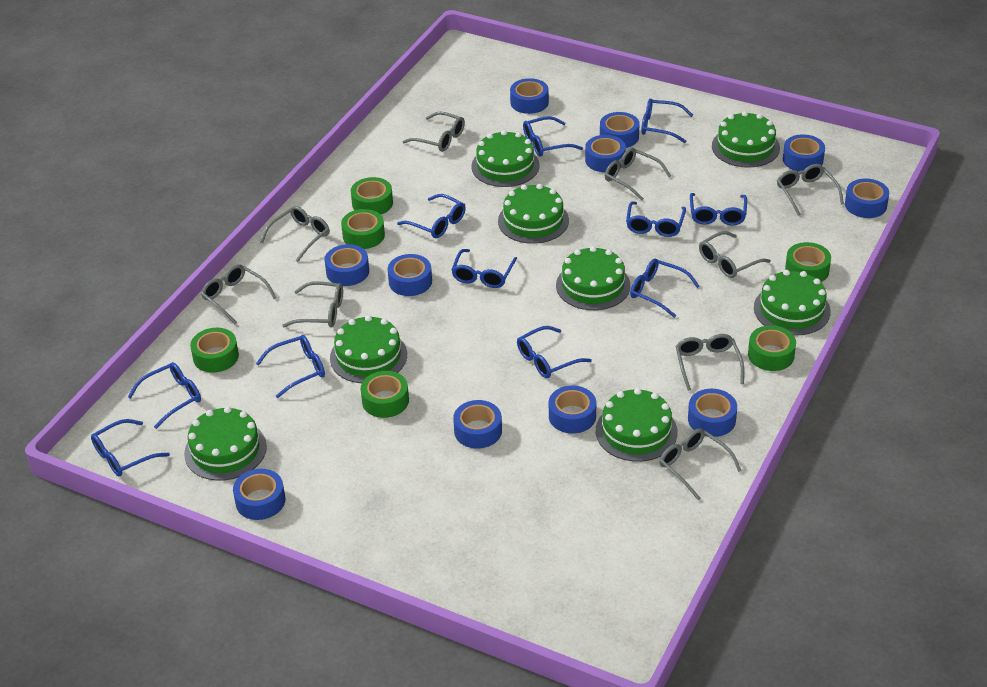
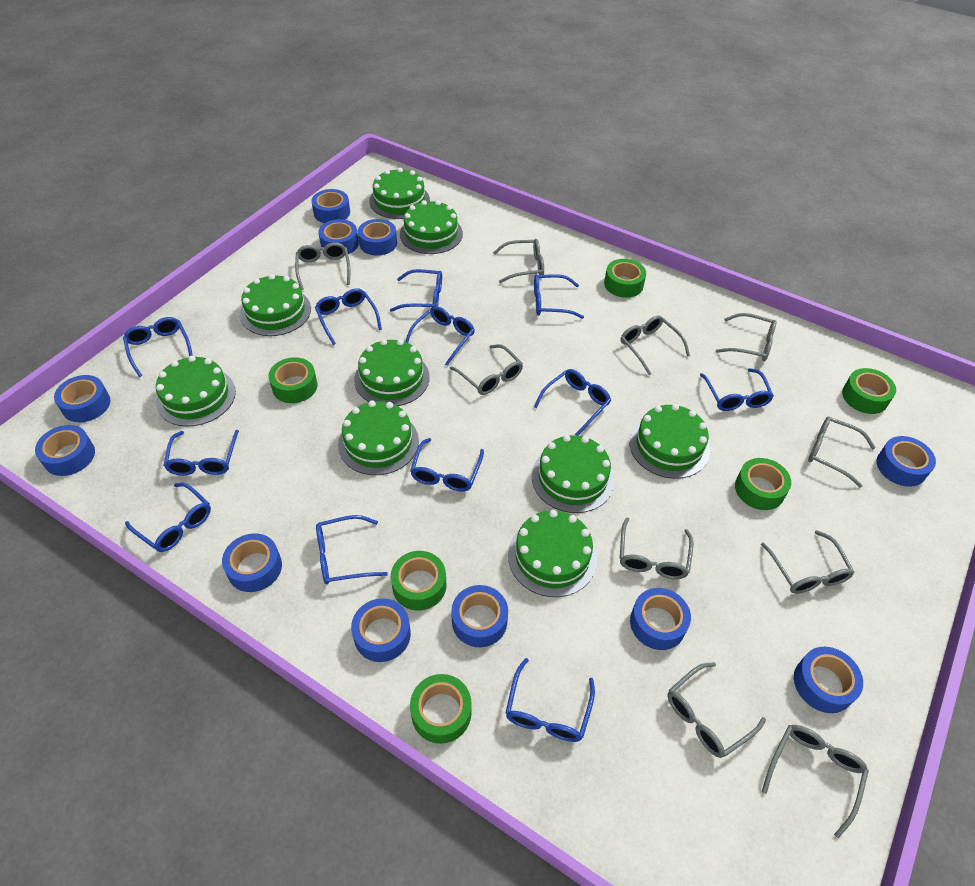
blue glasses: [91,419,170,477] [128,362,201,429] [256,335,325,398] [397,194,466,238] [451,249,517,288] [517,326,592,378] [523,116,583,157] [626,201,686,237] [630,259,700,318] [641,98,693,143] [690,193,747,225] = 11 -> [123,317,193,377] [125,483,211,552] [163,430,239,476] [315,288,382,345] [316,515,388,584] [390,269,442,312] [405,306,475,366] [410,438,484,492] [506,658,595,742] [534,274,584,319] [534,369,611,436] [700,368,774,411] = 12
green cake: [184,407,267,481] [330,315,407,383] [472,130,540,187] [498,184,569,244] [556,246,630,310] [596,388,678,462] [712,111,780,168] [754,270,831,336] = 8 -> [156,356,236,427] [240,274,311,336] [338,400,419,475] [354,339,430,406] [369,168,430,219] [400,200,463,254] [508,510,597,597] [532,435,614,513] [629,404,710,479] = 9
grey glasses: [201,264,276,324] [260,206,330,262] [282,281,343,327] [402,111,465,152] [605,148,671,201] [659,428,742,501] [676,334,744,391] [699,231,771,278] [777,164,844,216] = 9 -> [295,243,351,290] [450,344,523,395] [493,239,544,283] [620,315,690,375] [620,518,693,579] [667,662,766,758] [716,313,777,361] [761,530,855,594] [762,725,869,838] [808,416,875,488] = 10

